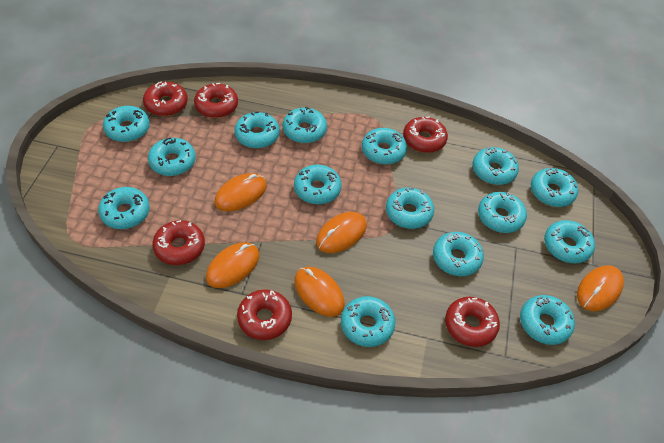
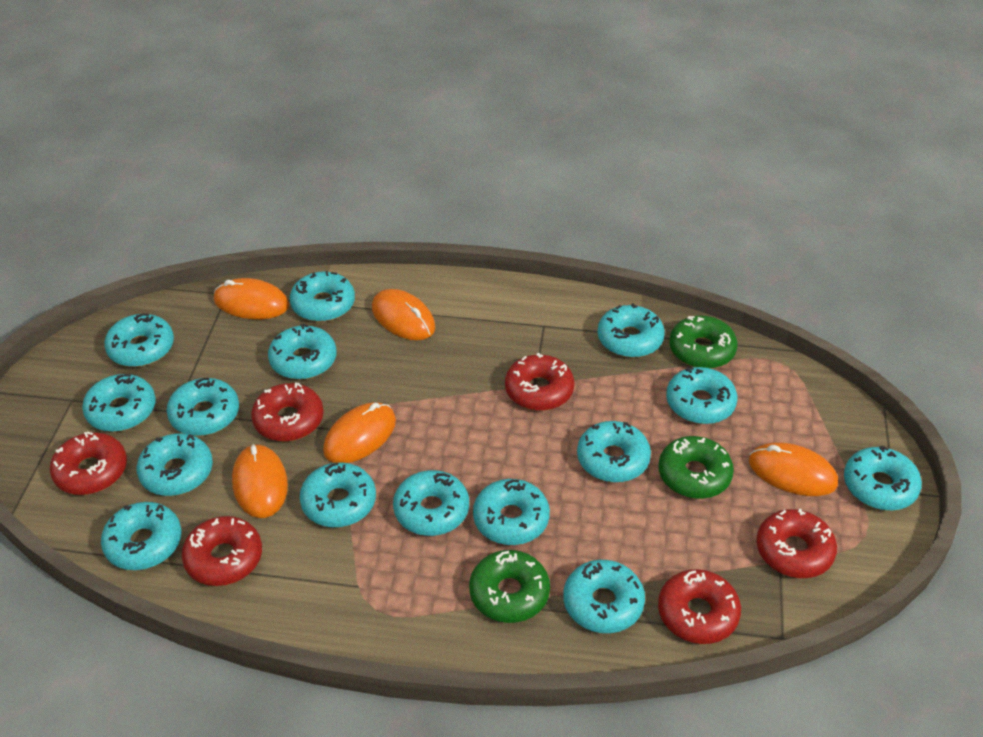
green donut: none = 0 -> [469,550,550,623] [658,436,734,499] [669,316,738,369] = 3

